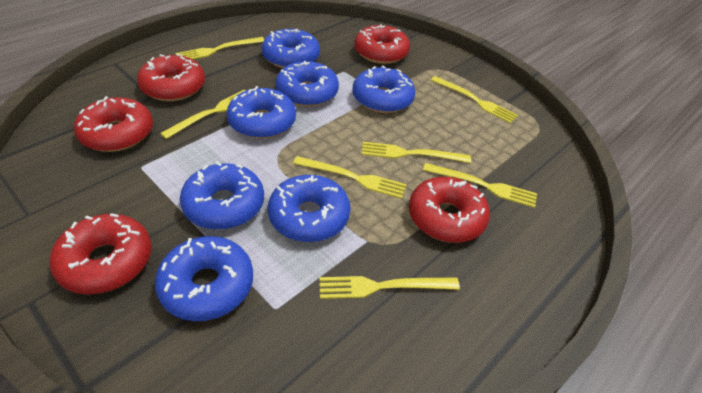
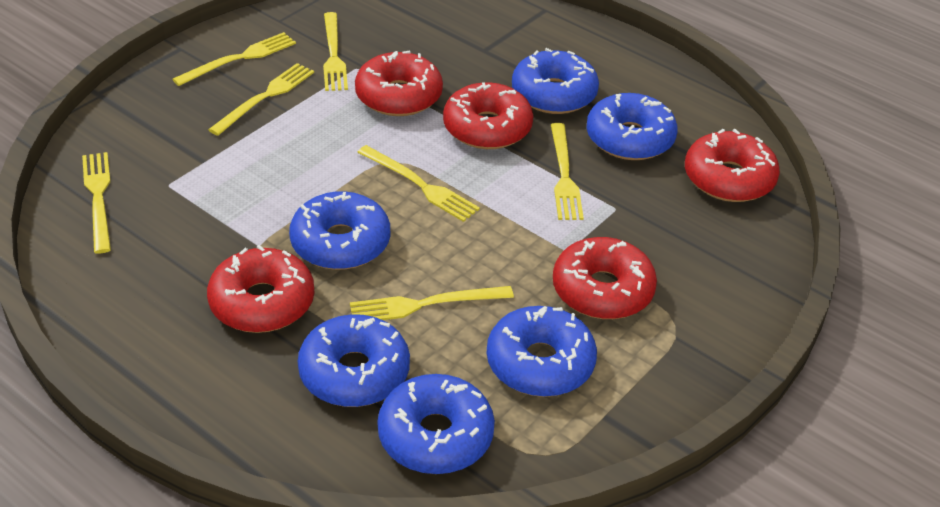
blue donut: [155,236,253,321] [180,162,264,230] [227,86,296,139] [262,29,320,68] [268,175,351,242] [276,61,339,107] [352,65,415,113] = 7 -> [289,191,390,270] [298,314,410,407] [377,374,495,474] [487,306,597,397] [512,48,599,114] [587,93,678,160] = 6

